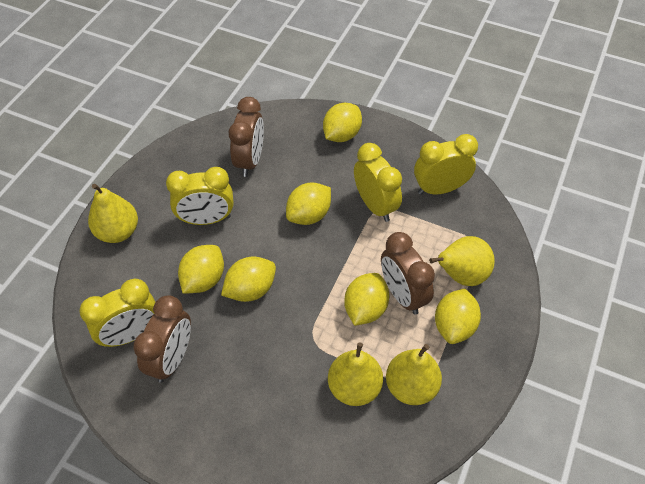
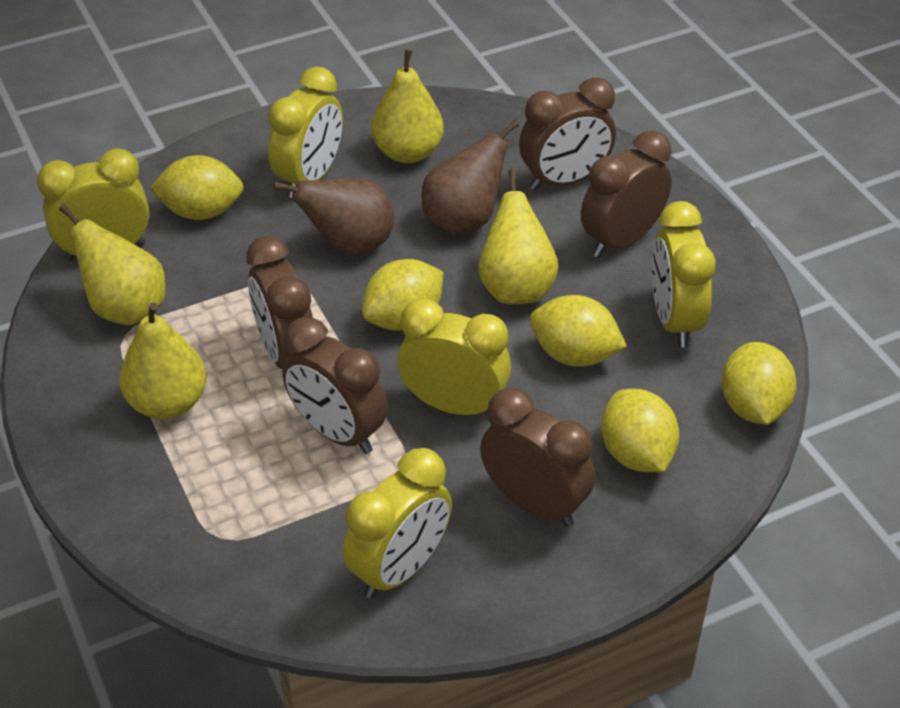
brown clock: [133,295,191,383] [229,97,264,177] [381,232,435,315] = 3 -> [246,236,313,369] [282,317,388,454] [480,388,595,527] [519,77,616,191] [581,131,672,258] = 5
brown pear: none = 0 -> [273,178,394,254] [421,120,519,235] = 2
yellow clock: [79,279,155,347] [166,167,233,225] [354,143,402,222] [414,134,478,195] = 4 -> [37,148,149,261] [268,66,343,198] [343,448,452,599] [397,298,511,415] [652,201,716,348] = 5
yellow lemon: [178,245,224,294] [221,256,276,302] [286,183,331,225] [323,103,362,142] [344,273,389,326] [435,288,481,344] = 6 -> [150,155,244,220] [362,259,443,331] [530,295,627,367] [601,389,679,472] [721,342,797,425] = 5

